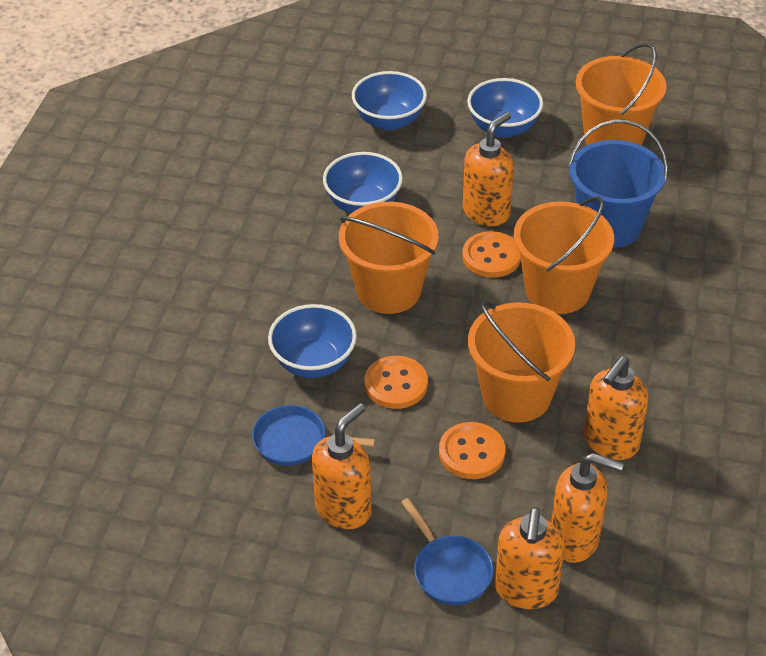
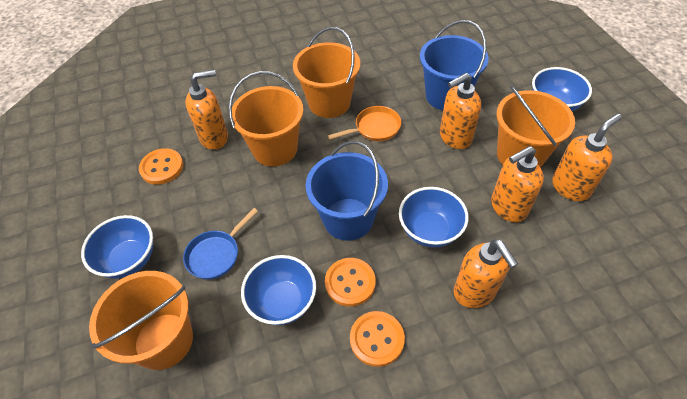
blue bucket: [568,120,668,248] = 1 -> [306,141,388,241] [420,20,489,110] = 2
blue pan: [252,405,375,466] [401,498,494,605] = 2 -> [183,208,258,280] = 1
orange pan: none = 0 -> [328,106,401,141] = 1

